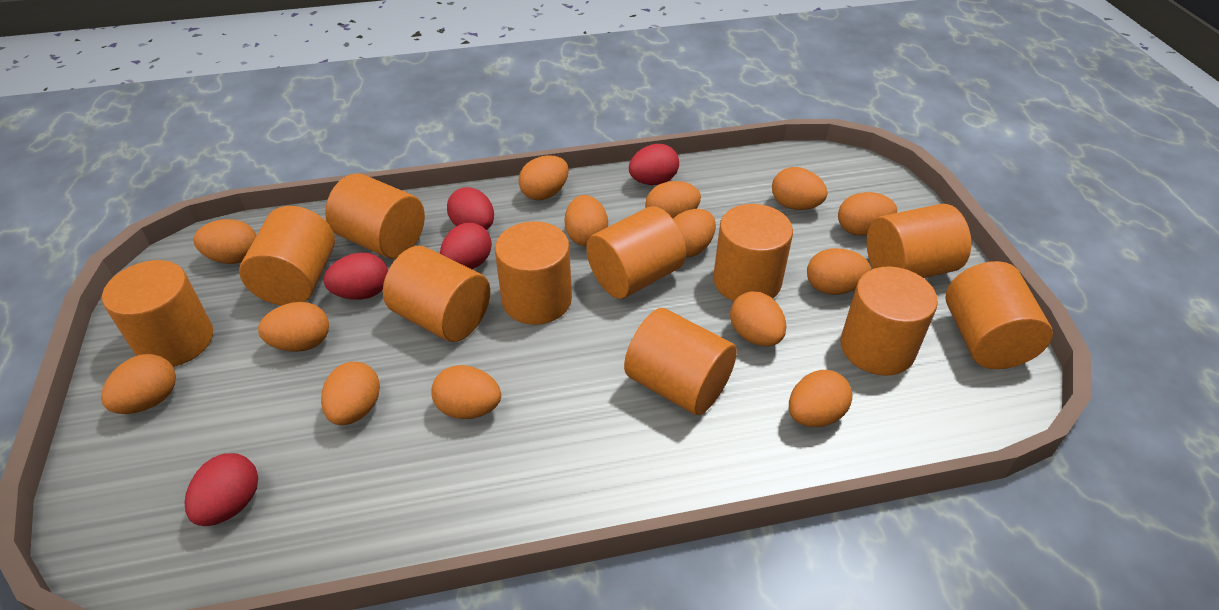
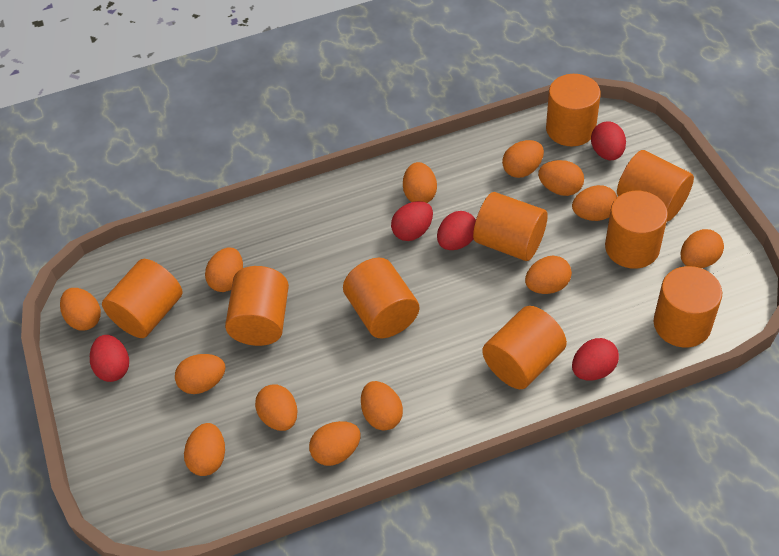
orange cylinder: [102,260,213,367] [239,206,335,306] [325,173,425,259] [383,246,490,342] [495,221,572,325] [586,206,686,299] [624,308,737,415] [713,204,793,301] [840,267,938,376] [867,204,971,278] [945,261,1053,369] = 11 -> [102,259,182,338] [225,266,289,346] [343,258,419,338] [473,192,548,261] [482,306,567,389] [546,74,601,146] [605,191,668,269] [617,150,694,222] [654,266,722,348] = 9
orange egg: [101,354,176,414] [193,219,257,264] [258,302,329,352] [321,362,380,425] [432,365,501,419] [518,155,569,200] [565,195,608,246] [645,181,701,218] [673,209,716,258] [730,291,786,346] [772,167,827,210] [789,370,852,427] [807,248,871,295] [838,192,897,236] = 14 -> [60,288,101,331] [175,354,226,394] [184,423,225,476] [205,247,243,292] [255,384,298,431] [309,421,361,466] [361,381,403,431] [403,162,437,203] [502,140,544,178] [525,256,572,294] [538,160,584,196] [572,185,617,221] [681,229,724,268] = 13

